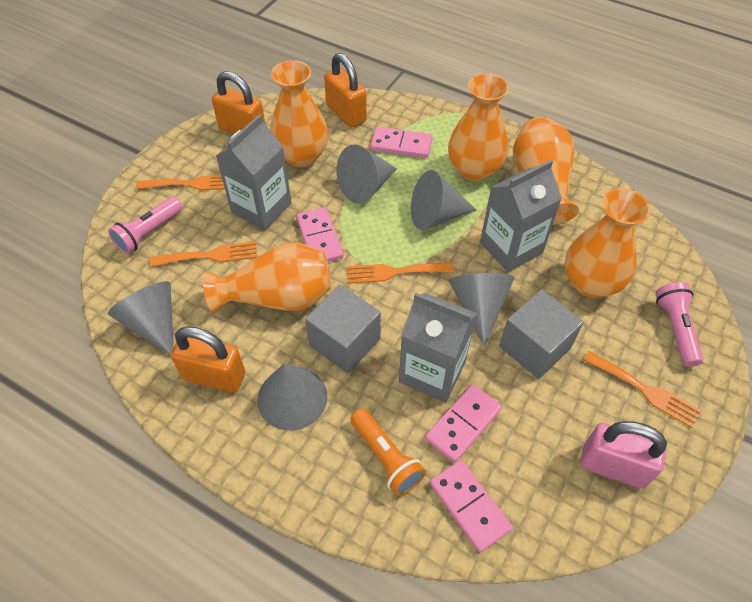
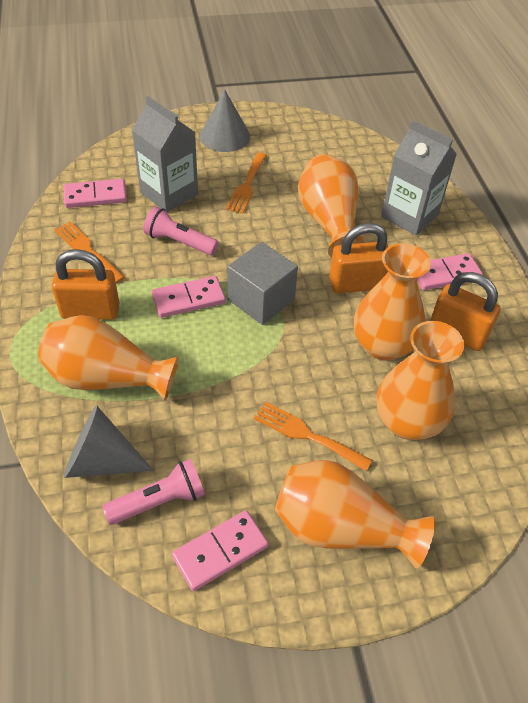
grey carton: [216,114,292,230] [399,293,477,402] [480,160,562,272] = 3 -> [132,96,198,212] [381,120,457,236] = 2
grey cone: [108,281,174,356] [257,363,327,431] [337,144,397,204] [411,170,476,230] [448,273,515,346] = 5 -> [64,405,153,478] [200,89,250,152] = 2
grey cube: [305,285,381,373] [499,290,584,379] = 2 -> [227,242,298,325] = 1
orange flashlight: [350,409,426,496] = 1 -> none = 0
orange fork: [136,175,225,190] [150,241,257,267] [347,263,454,284] [583,351,701,428] = 4 -> [54,221,125,283] [226,152,267,214] [254,402,372,471] = 3
pink padlock: [580,421,667,489] = 1 -> none = 0

